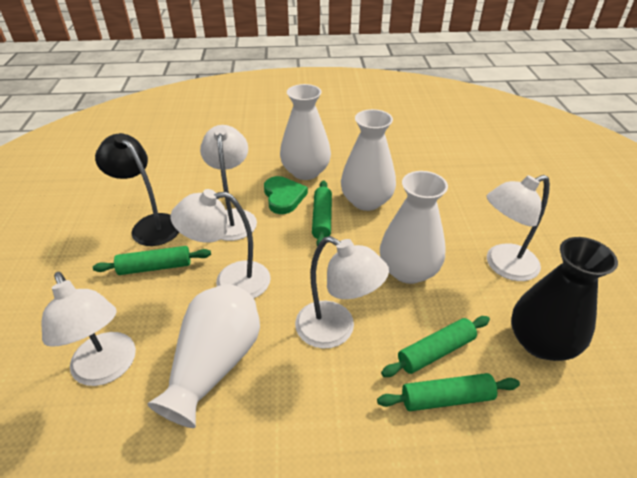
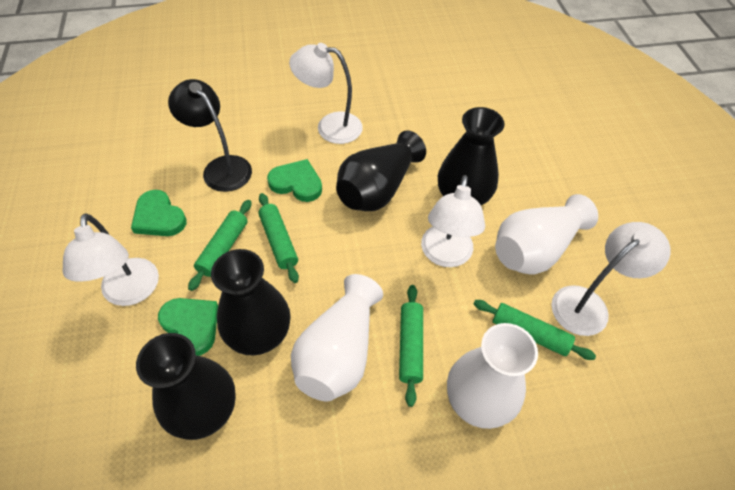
black vase: [511,237,618,361] = 1 -> [136,333,236,440] [211,249,291,355] [336,130,426,211] [438,107,505,205] = 4
green heart: [264,176,308,214] = 1 -> [131,190,187,236] [158,298,218,356] [267,159,322,202] = 3
white lamp: [42,272,136,386] [171,189,271,298] [200,125,257,241] [295,236,389,349] [487,175,550,281] = 5 -> [62,213,159,306] [289,43,363,144] [421,175,485,267] [552,222,671,336] = 4
white vase: [147,284,260,428] [280,84,331,180] [341,109,396,211] [380,171,448,284] = 4 -> [291,274,383,401] [447,323,538,429] [495,194,598,274] = 3

